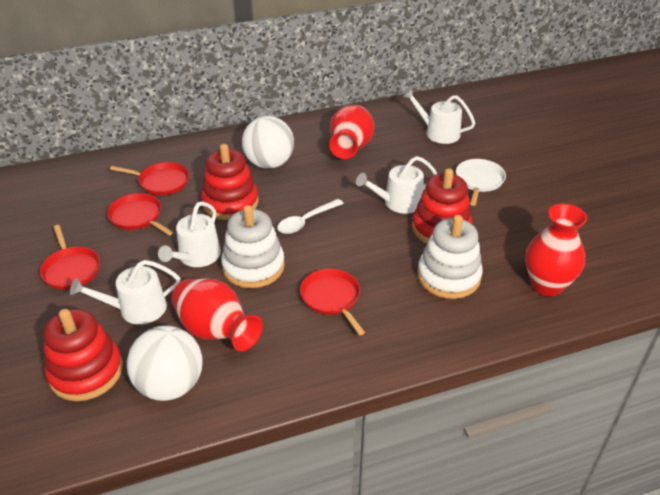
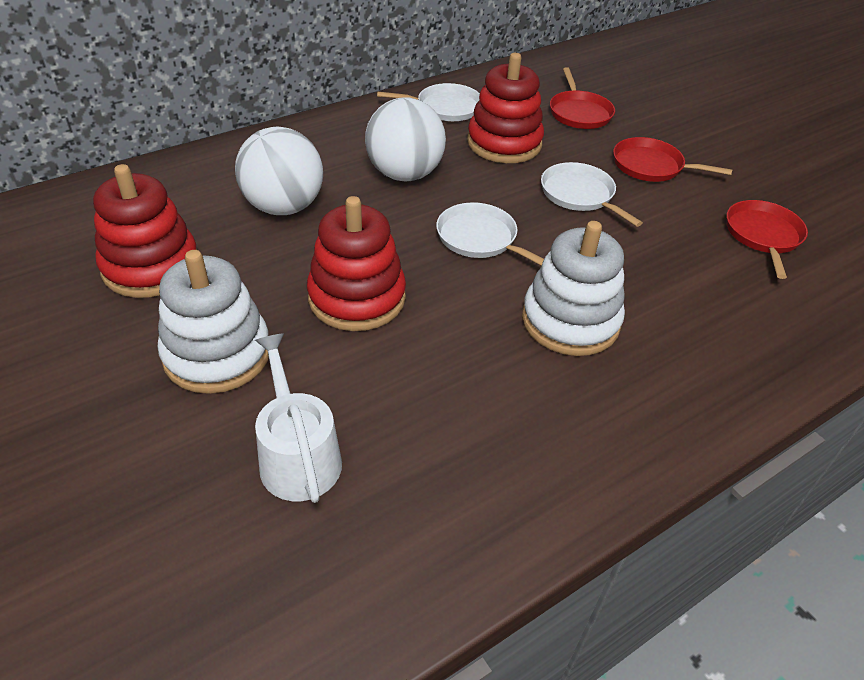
red pan: [40,225,100,290] [107,193,173,235] [110,162,189,195] [300,269,365,335] = 4 -> [550,67,615,129] [613,137,732,182] [727,200,808,279] = 3
red vase: [171,278,263,351] [329,105,374,159] [526,204,587,296] = 3 -> none = 0
white pan: [456,159,506,206] = 1 -> [377,83,480,121] [436,203,544,266] [541,162,643,227] = 3
white spoon: [277,199,344,234] = 1 -> none = 0
white watering can: [70,260,180,325] [158,201,221,267] [356,156,437,214] [403,89,475,144] = 4 -> [255,333,342,503] = 1

